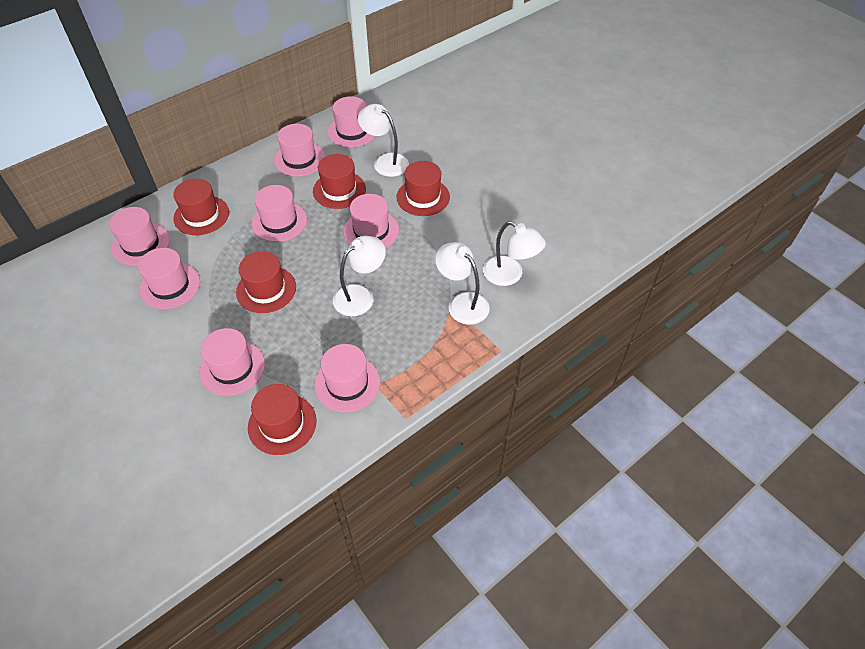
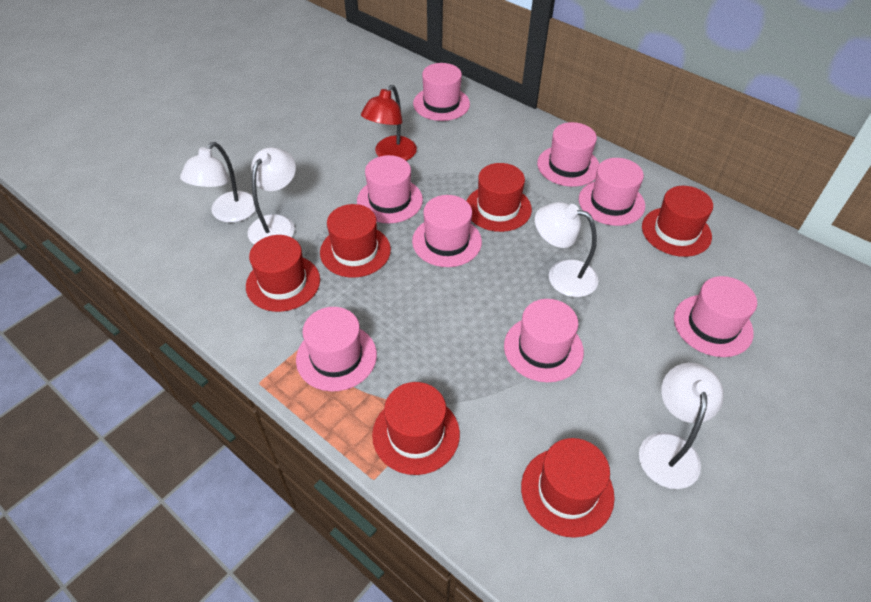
red hat: [173,179,229,235] [236,251,296,313] [248,384,317,455] [313,154,366,209] [396,161,450,216] = 5 -> [246,235,320,312] [320,204,391,278] [372,382,460,475] [467,163,532,232] [521,438,615,538] [642,186,713,257] = 6
red lamp: none = 0 -> [361,85,417,161] = 1

